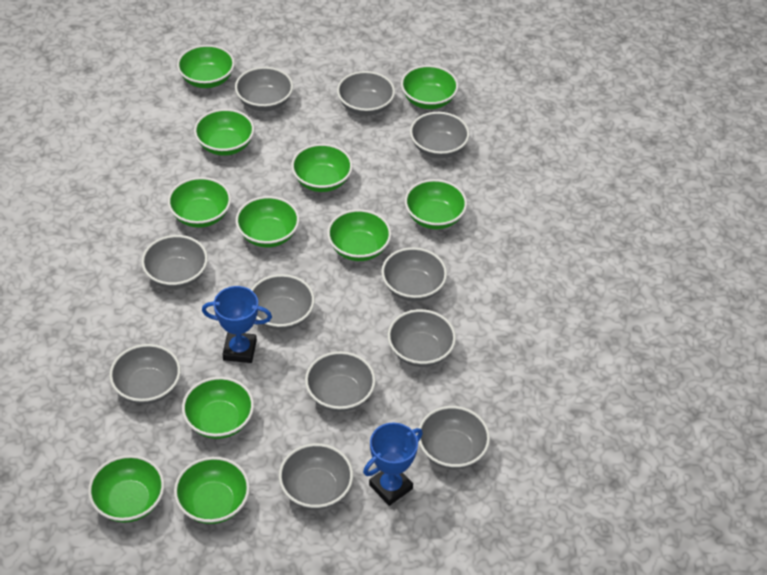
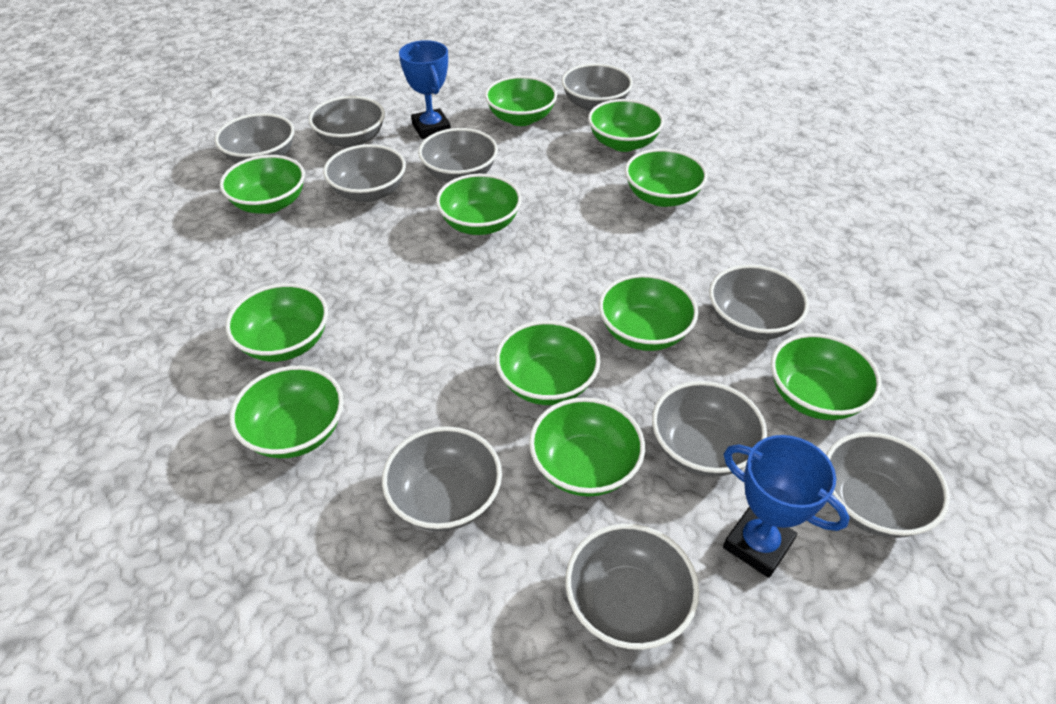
grey bowl: [109,344,181,404] [141,235,208,289] [235,67,293,111] [251,274,315,330] [279,443,353,510] [305,351,376,412] [337,71,395,116] [381,247,447,302] [388,309,456,367] [410,112,470,158] [418,406,490,469] = 11 -> [215,113,295,163] [309,96,385,148] [323,144,406,202] [382,426,502,531] [418,128,498,182] [562,63,633,112] [566,524,699,650] [652,381,767,477] [709,264,809,340] [826,432,950,538] = 10

